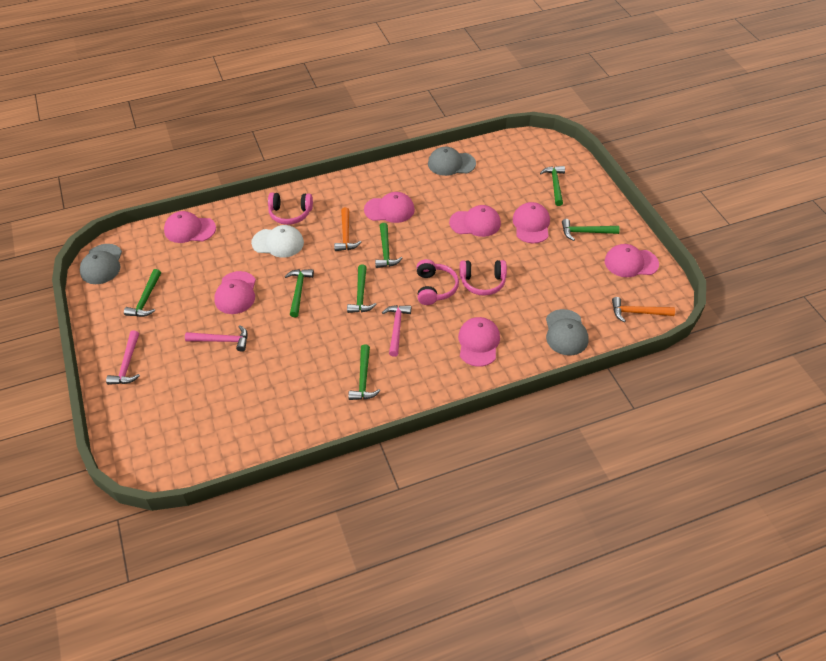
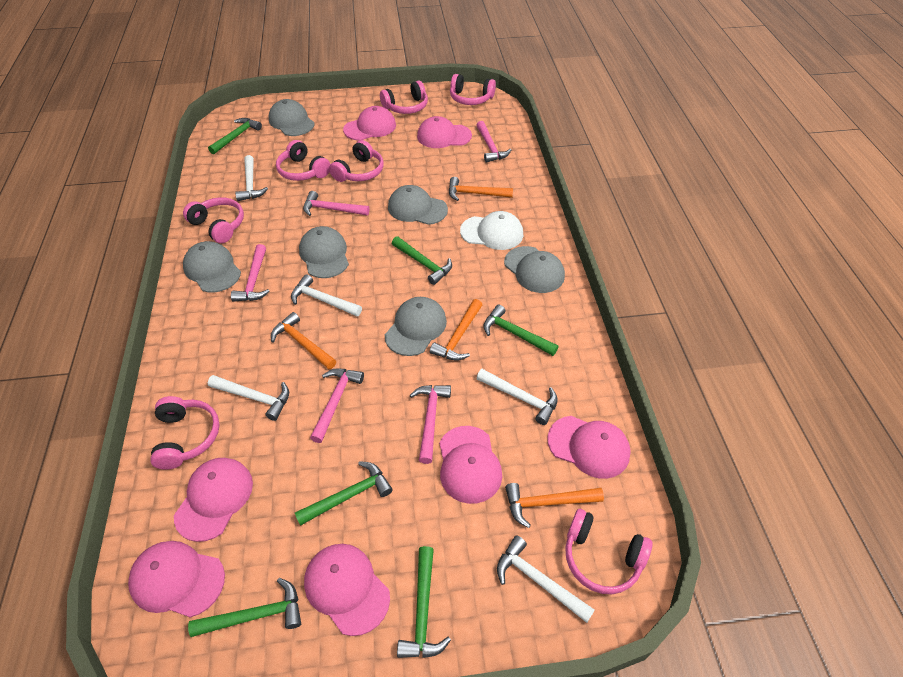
green hammer: [124,269,161,317] [285,269,314,317] [347,265,377,313] [348,345,380,400] [375,223,403,268] [540,166,565,206] [562,219,620,241] = 7 -> [188,578,301,637] [208,118,262,154] [295,461,393,526] [392,236,452,285] [397,546,451,658] [483,305,559,356] = 6
grey cap: [80,244,122,284] [428,147,476,176] [546,309,589,356] = 3 -> [183,241,241,293] [268,99,315,136] [299,226,349,278] [385,297,447,356] [388,185,448,225] [504,246,565,293] = 6
orange hammer: [334,207,361,251] [612,297,675,322] = 2 -> [271,312,336,369] [430,299,482,361] [449,177,513,201] [505,483,604,528] = 4
pink hammer: [106,331,140,385] [185,325,248,352] [382,305,411,357] = 3 -> [231,244,270,302] [303,191,369,216] [310,368,364,443] [409,385,451,464] [477,121,511,162] = 5
pink headphones: [268,192,313,225] [417,259,459,305] [460,260,507,296] = 3 -> [150,396,220,470] [183,197,244,243] [276,140,330,181] [329,140,384,182] [380,80,428,114] [450,74,496,105] [565,509,653,594] = 7
white hammer: none = 0 -> [208,375,289,421] [235,155,268,201] [291,274,362,316] [477,369,558,425] [497,535,595,623] = 5

